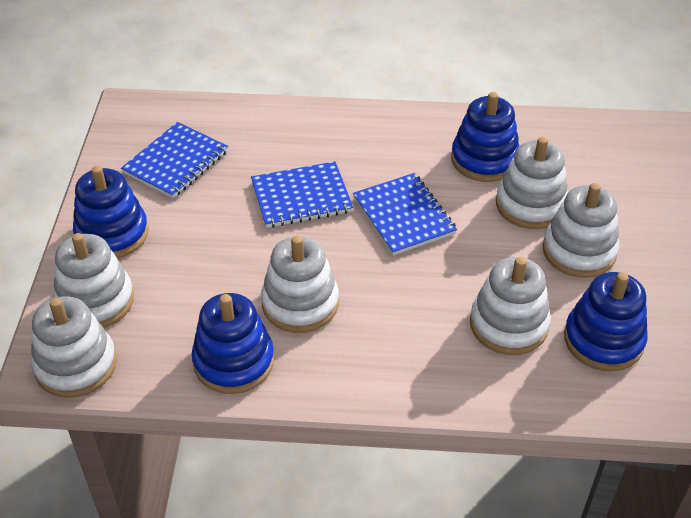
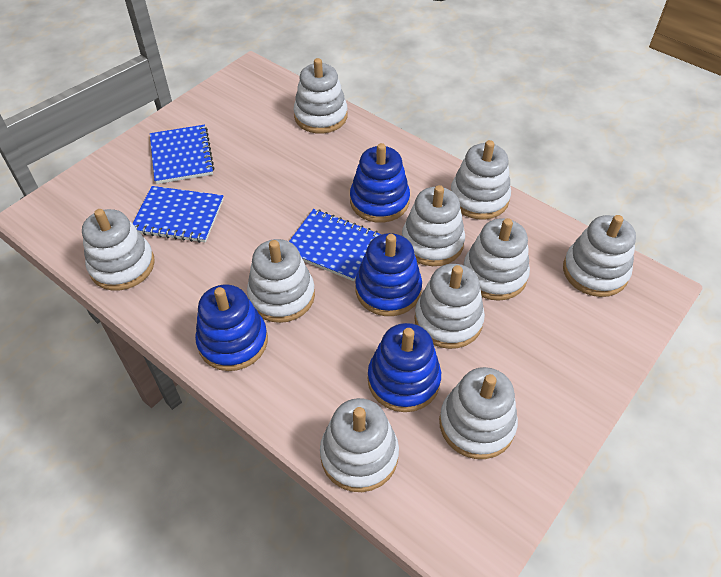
white stacking toy: [31,296,117,398] [53,233,134,328] [261,235,339,333] [470,257,551,355] [496,137,568,229] [543,183,620,278] = 6 -> [82,209,155,290] [247,239,315,323] [294,58,348,134] [320,398,399,492] [402,185,465,266] [414,264,485,349] [439,367,518,459] [451,140,511,220] [464,218,530,301] [563,215,636,297] = 10

